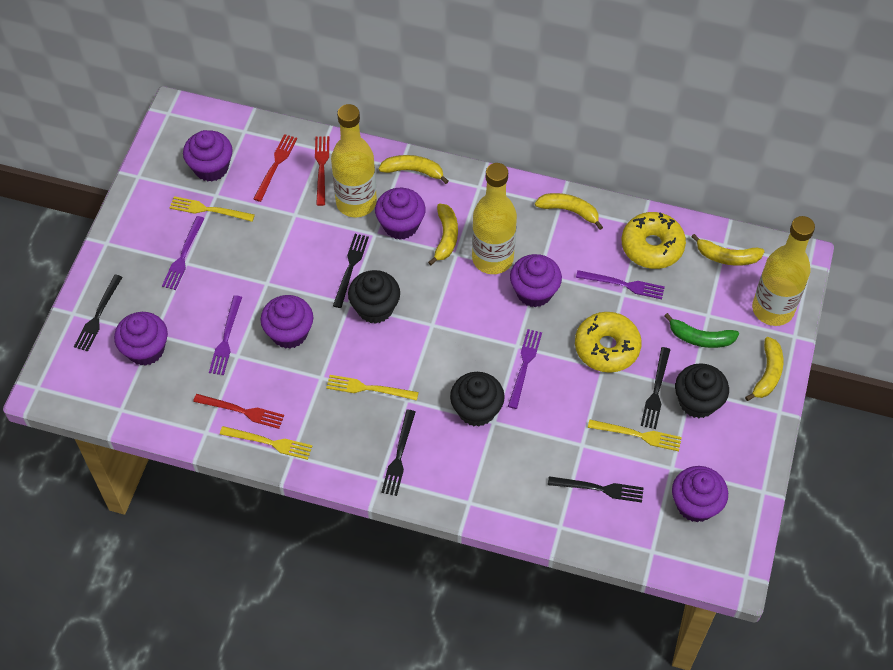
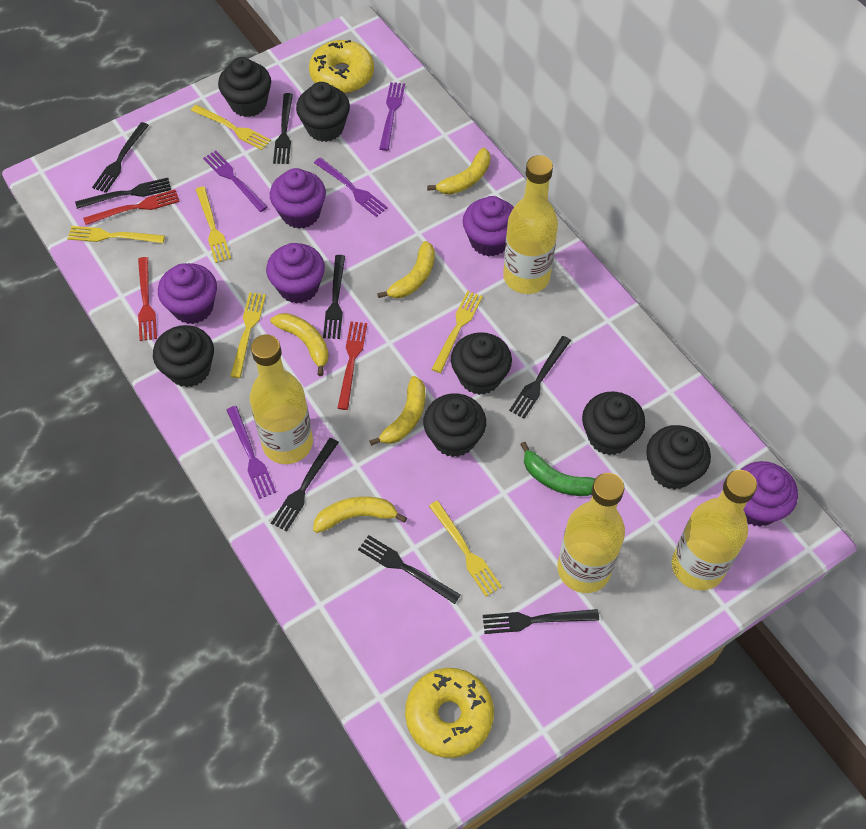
black cupcake: [348,270,400,324] [450,372,505,427] [675,363,729,418] = 3 -> [153,325,214,388] [218,57,271,117] [296,82,350,142] [423,393,486,457] [451,332,512,395] [582,392,645,455] [646,425,711,490] = 7
black fork: [74,274,123,352] [333,234,369,308] [381,410,415,496] [548,476,644,503] [641,347,671,429] = 5 -> [75,178,171,209] [92,122,149,193] [271,438,339,532] [273,93,293,164] [323,255,345,339] [358,535,461,604] [483,609,599,634] [509,336,571,419] = 8
purple cupcake: [114,312,168,366] [183,130,233,182] [260,295,313,349] [375,188,426,240] [510,254,562,307] [672,466,728,522] = 6 -> [158,263,217,324] [266,243,325,304] [270,168,326,229] [463,196,514,257] [740,461,798,527] = 5
yellow bottle: [331,104,377,217] [472,163,517,274] [752,216,815,326] = 3 -> [250,334,313,464] [503,155,558,294] [557,473,625,593] [672,470,757,590] = 4
yellow fork: [170,196,255,222] [220,426,312,460] [326,375,419,400] [588,419,682,451] = 4 -> [67,226,165,243] [191,105,271,150] [195,186,231,263] [230,292,266,378] [429,501,502,597] [432,291,483,373] = 6

